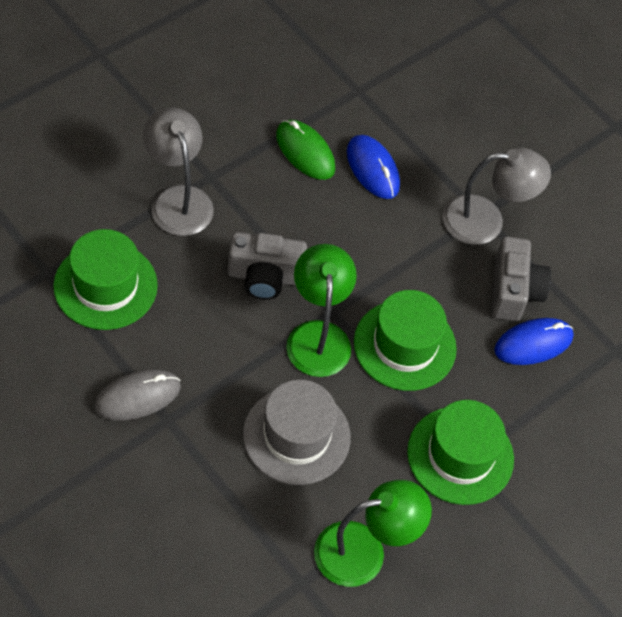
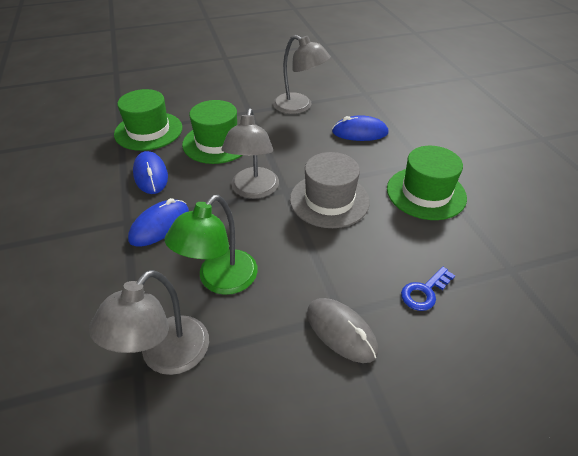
blue key: none = 0 -> [401,266,455,311] = 1
blue mouse: [347,135,400,199] [494,318,574,365] = 2 -> [128,198,189,246] [133,151,168,194] [332,115,389,141] = 3
green lamp: [286,244,357,377] [314,480,432,587] = 2 -> [165,195,258,295] = 1
green mouse: [276,120,335,180] = 1 -> none = 0
grey camera: [227,232,307,300] [492,236,551,321] = 2 -> none = 0
grey lamp: [143,107,214,236] [442,147,551,245] = 2 -> [89,270,209,375] [222,108,279,199] [273,35,331,114] = 3

